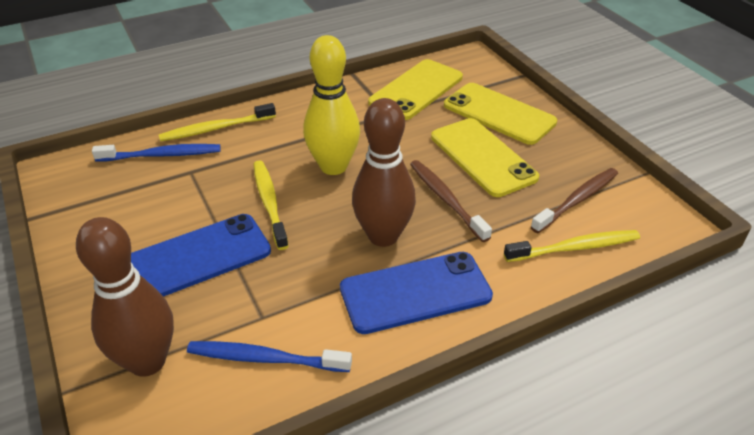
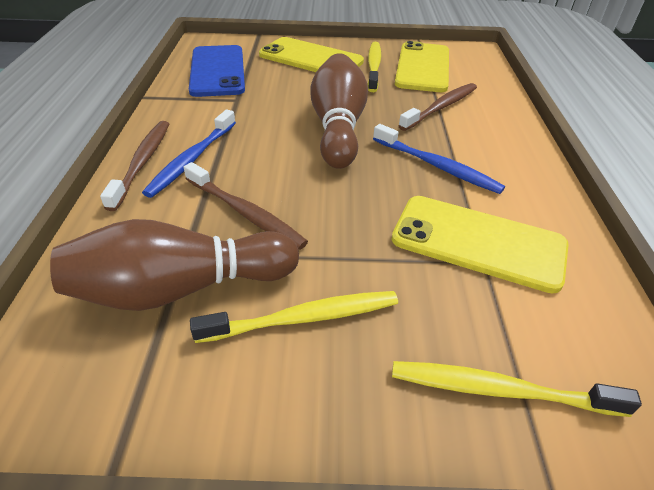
blue phone: [131,214,271,297] [340,252,493,334] = 2 -> [189,45,245,97] = 1
brown toothbrush: [410,160,492,242] [531,168,618,233] = 2 -> [100,121,169,211] [184,162,308,250] [398,83,477,131] = 3
yellow bowling pin: [303,35,360,175] = 1 -> none = 0

